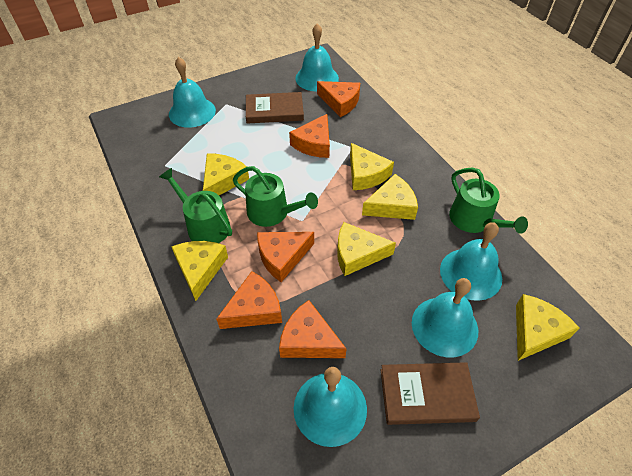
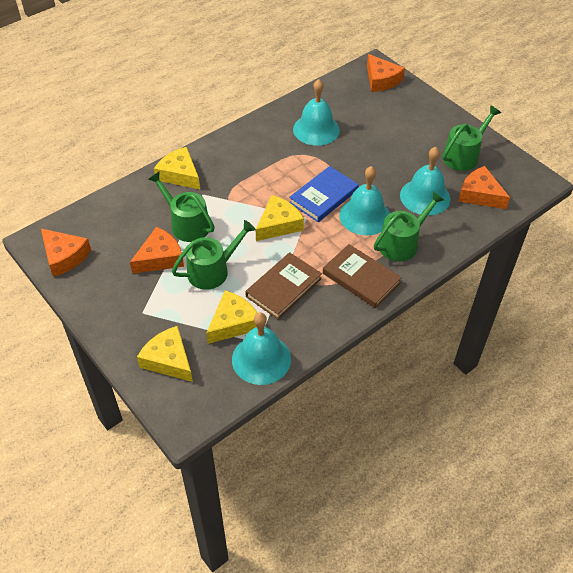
blue book: none = 0 -> [289,166,359,222] = 1
green watering can: [159,168,232,243] [233,166,318,227] [449,168,528,234] = 3 -> [148,172,215,242] [172,220,256,290] [374,191,444,262] [442,105,501,171] = 4
orange cheese: [216,271,282,329] [257,232,314,282] [279,300,346,358] [289,114,330,158] [317,81,360,117] = 5 -> [41,229,91,277] [130,227,184,274] [367,54,405,92] [458,166,510,209] = 4
turquoise bell: [169,57,216,128] [294,367,367,447] [295,23,339,92] [412,278,478,357] [440,222,502,301] = 5 -> [232,313,291,385] [293,79,340,146] [339,166,390,236] [400,147,450,215] = 4
yellow cheese: [171,241,228,301] [203,153,249,195] [337,222,396,276] [350,143,394,190] [362,174,418,220] [516,294,579,361] = 6 -> [137,326,193,382] [154,147,200,189] [206,290,257,344] [256,195,304,241] = 4

